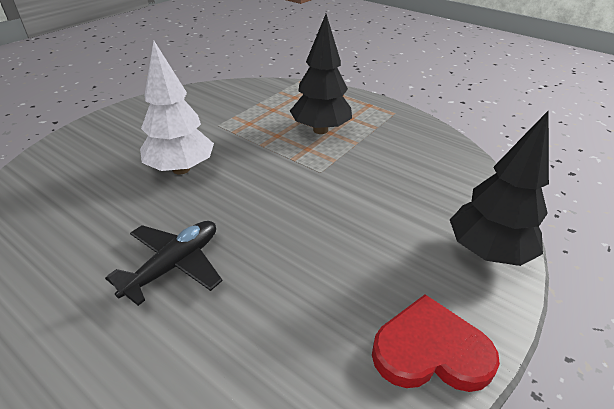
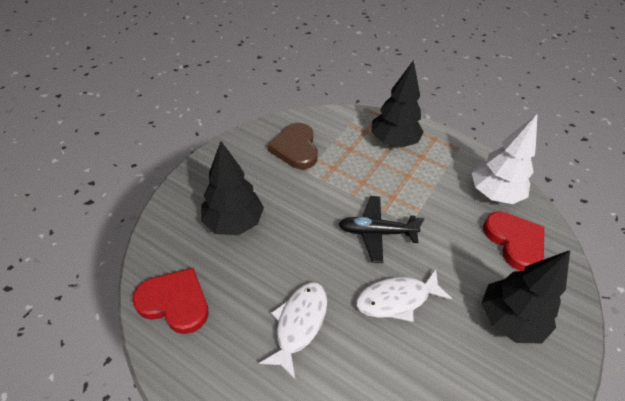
black tree: [290,14,352,134] [450,110,549,266] = 2 -> [201,141,264,235] [372,60,424,148] [482,250,570,343] = 3
brown heart: none = 0 -> [268,123,318,169] = 1
red heart: [372,294,500,392] = 1 -> [132,268,209,334] [483,211,544,271] = 2
white fish: none = 0 -> [259,282,327,380] [356,269,452,322] = 2

